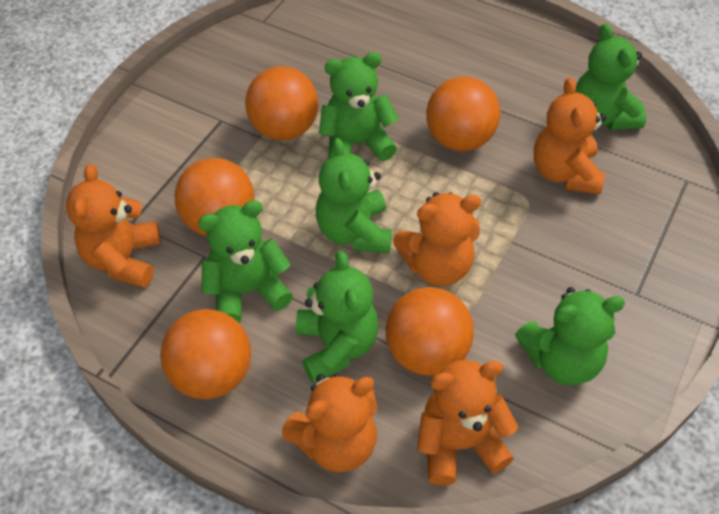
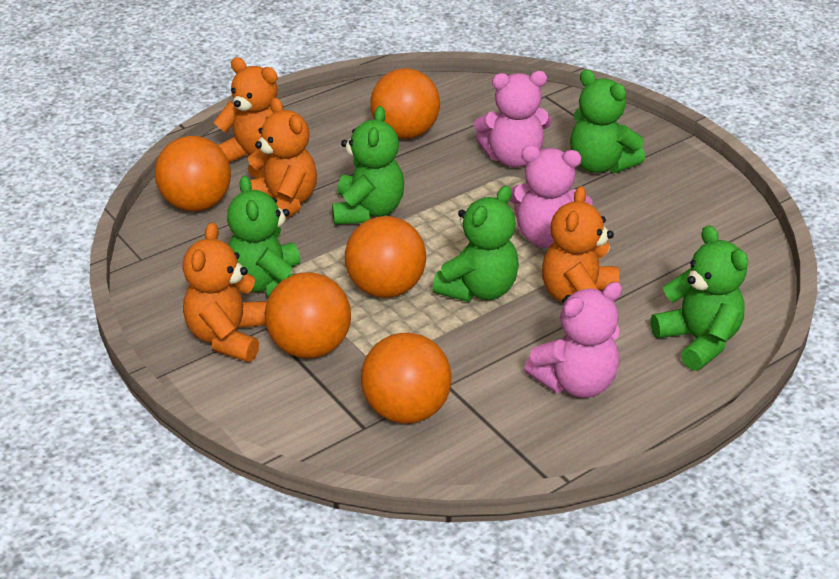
green teddy bear: [198,200,293,323] [296,251,379,383] [316,138,392,253] [319,52,399,161] [515,287,625,386] [575,23,646,130] = 6 -> [227,176,301,298] [332,106,404,225] [432,186,519,302] [570,70,645,173] [651,225,748,371] = 5
orange teddy bear: [66,164,161,288] [282,373,378,472] [393,192,481,286] [417,360,518,486] [534,77,606,194] = 5 -> [182,222,267,362] [213,57,277,179] [248,97,317,219] [542,186,619,302] = 4
pink teddy bear: none = 0 -> [474,71,552,167] [509,145,593,248] [524,282,622,398] = 3

